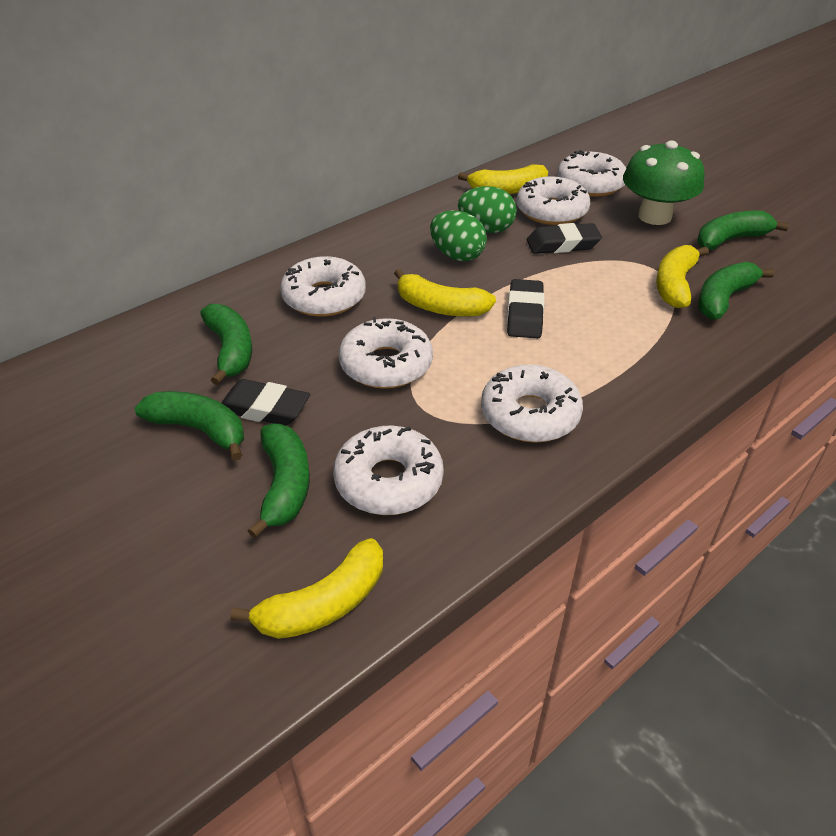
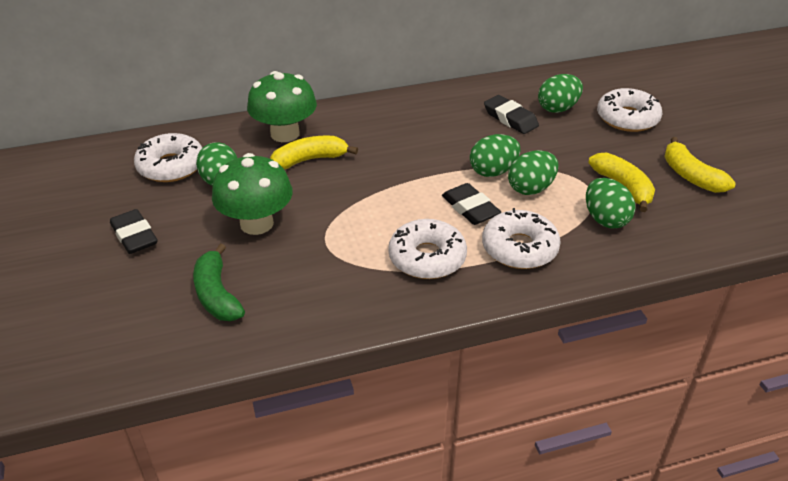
green banana: [135,391,244,461] [200,304,252,385] [248,423,310,538] [697,211,789,250] [698,262,775,320] = 5 -> [193,243,245,321] = 1
green egg: [430,210,487,261] [458,186,517,233] = 2 -> [196,142,237,186] [470,134,520,177] [508,150,559,195] [538,74,583,113] [586,178,635,228] = 5
green mushroom: [623,140,705,225] = 1 -> [212,153,293,235] [247,71,317,142] = 2
white donut: [280,256,366,317] [333,426,444,515] [339,317,433,389] [481,364,583,443] [516,176,590,225] [557,150,626,197] = 6 -> [134,133,203,182] [388,219,467,279] [482,208,561,269] [597,88,662,132] = 4
yellow banana: [230,538,383,639] [394,269,496,316] [458,164,548,194] [656,245,709,308] = 4 -> [270,136,358,169] [588,152,655,212] [664,137,736,193] = 3

